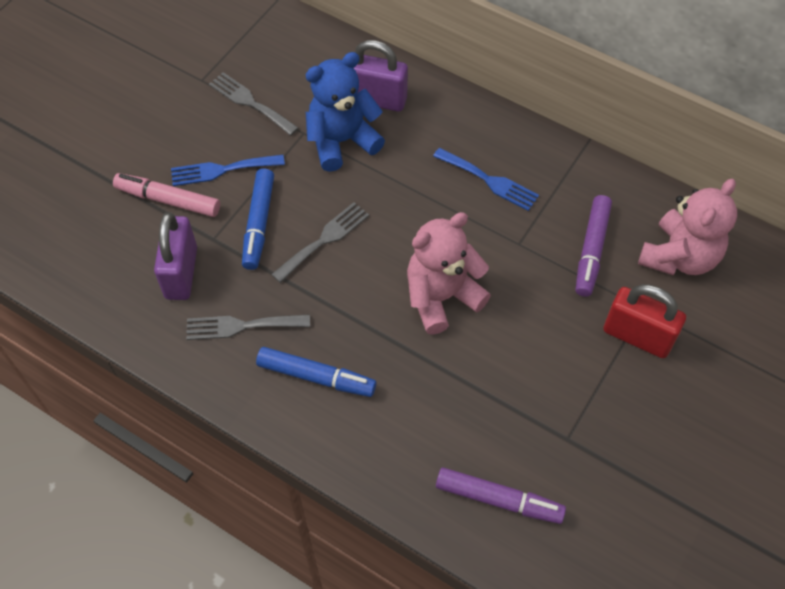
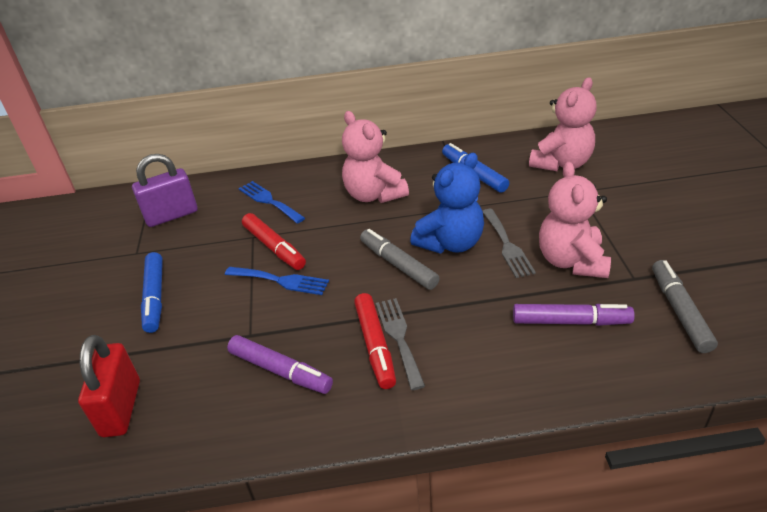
grey fork: [186,314,310,340] [209,72,298,136] [271,202,369,283] = 3 -> [376,298,425,390] [483,209,536,278] = 2
grey marker: none = 0 -> [360,229,440,290] [652,260,718,353] = 2
pink marker: [113,173,220,217] = 1 -> none = 0
pink teddy bear: [407,212,491,335] [638,179,737,275] = 2 -> [342,111,409,203] [529,77,597,171] [539,162,611,278] = 3
purple padlock: [154,212,197,300] [354,40,408,112] = 2 -> [132,154,198,227] = 1
red marker: none = 0 -> [242,213,306,270] [354,293,396,389] = 2

